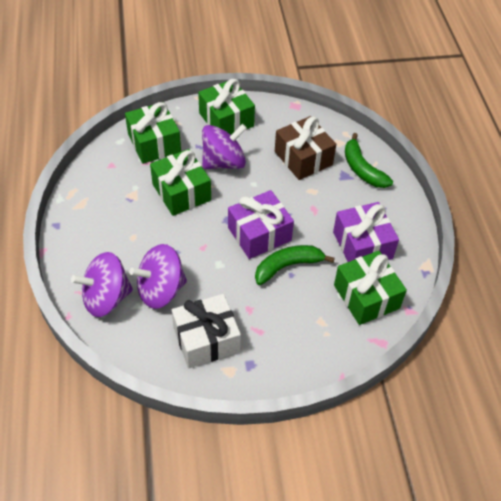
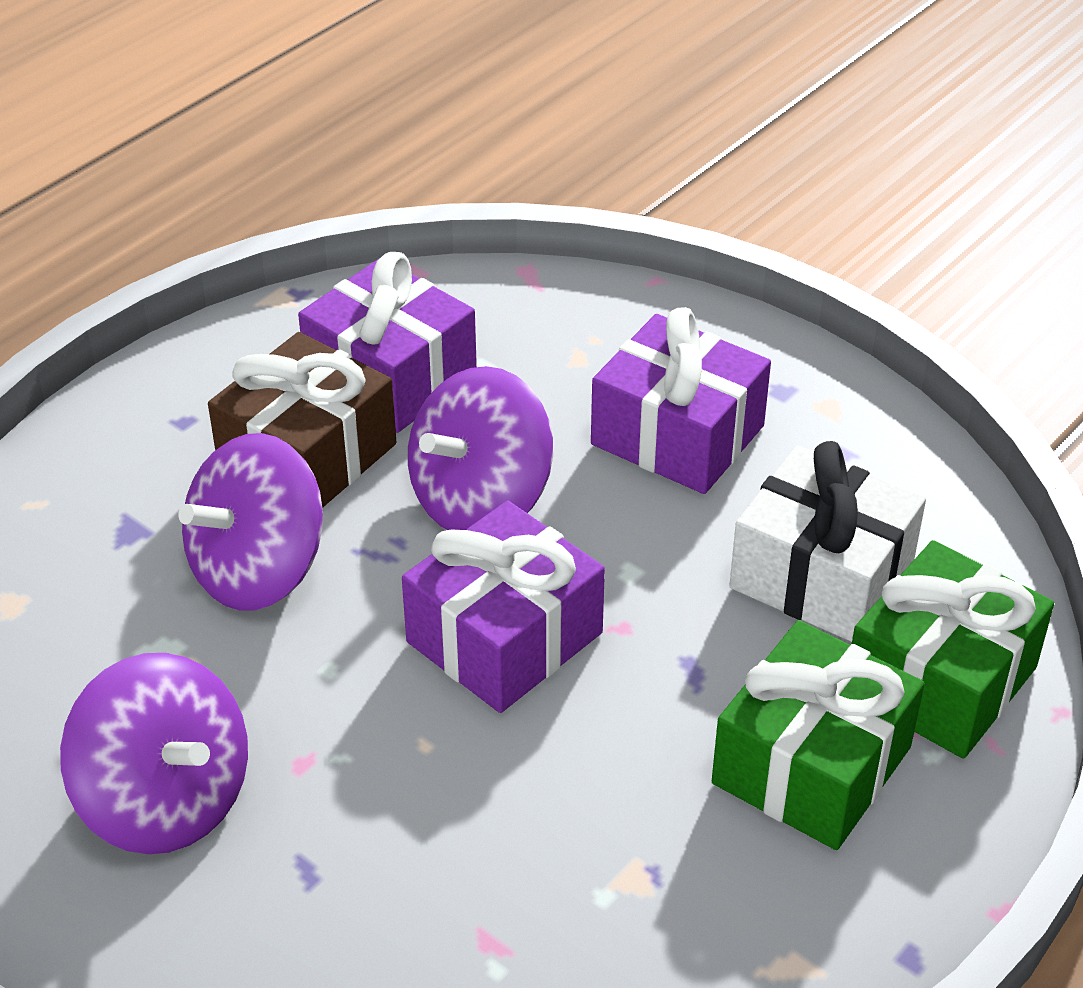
green banana: [255,245,335,285] [345,133,393,188] = 2 -> none = 0
green gift: [125,102,181,164] [150,149,211,216] [198,79,255,135] [334,251,407,325] = 4 -> [712,620,925,850] [852,540,1054,759] = 2
purple gift: [228,190,294,259] [333,202,399,262] = 2 -> [298,252,477,433] [402,501,605,713] [591,307,771,494] = 3

